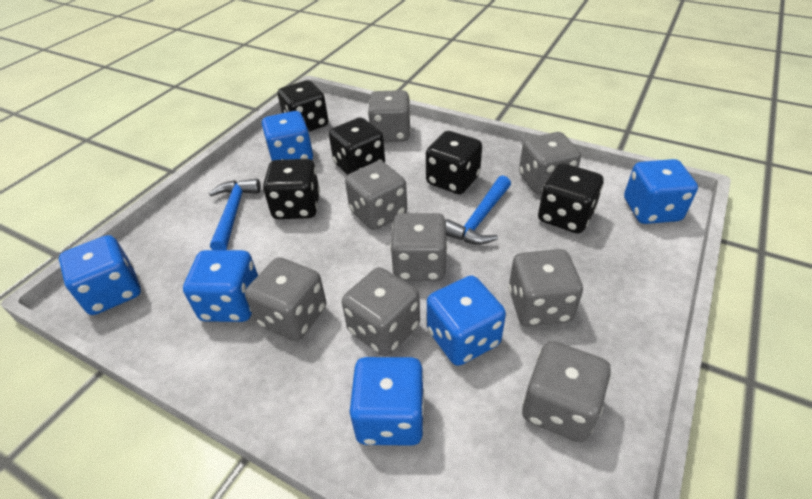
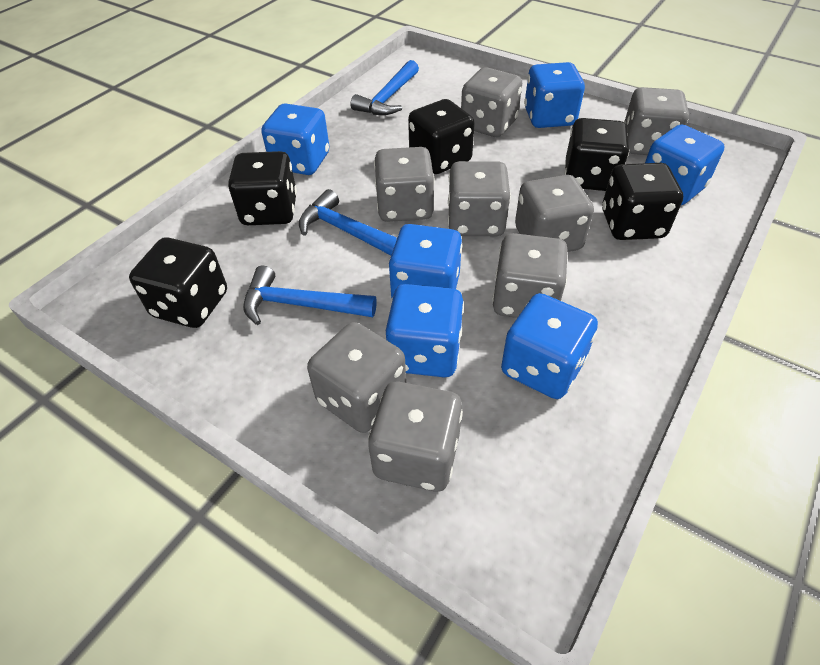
blue hammer: [209,179,261,250] [446,175,511,245] = 2 -> [243,266,377,325] [299,189,397,255] [351,60,419,115] = 3

